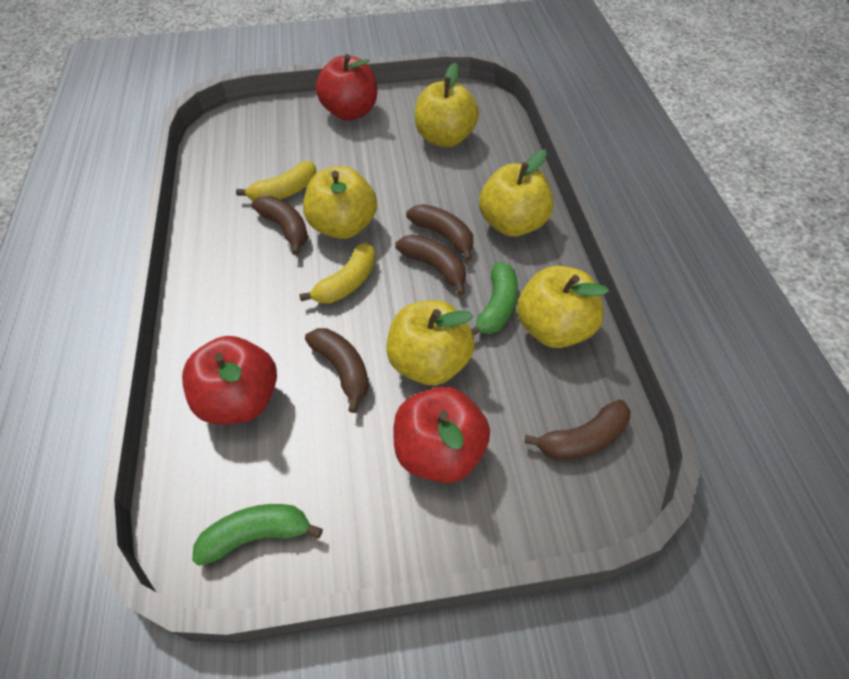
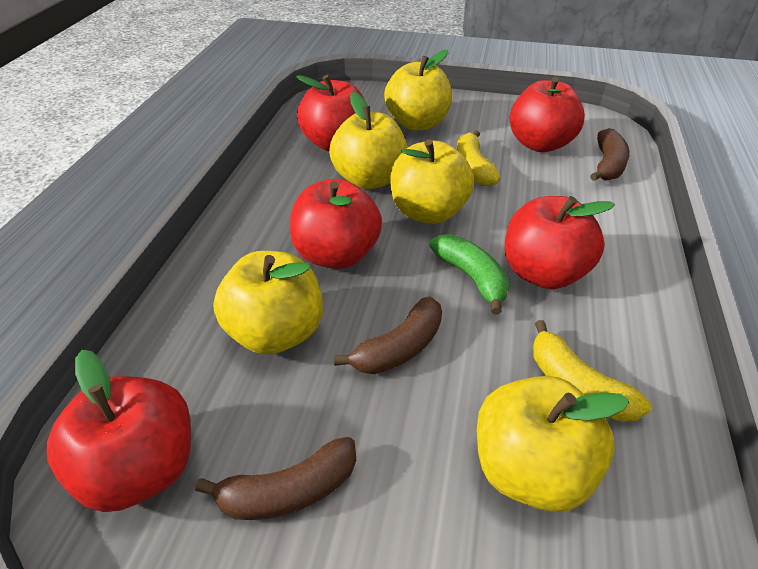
brown banana: [251,196,308,255] [305,328,369,413] [395,235,466,295] [406,204,473,261] [524,399,630,460] = 5 -> [195,437,356,520] [334,297,442,374] [590,128,630,181] = 3
green banana: [192,504,323,566] [471,262,518,336] = 2 -> [429,234,509,315] = 1
red apple: [182,336,277,425] [316,54,377,121] [394,387,490,483] = 3 -> [47,350,191,512] [290,179,382,269] [296,75,364,151] [505,196,615,289] [510,77,585,152] = 5

